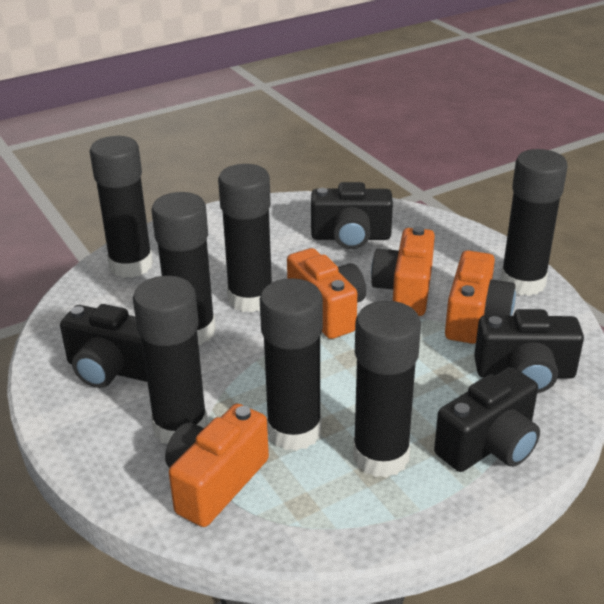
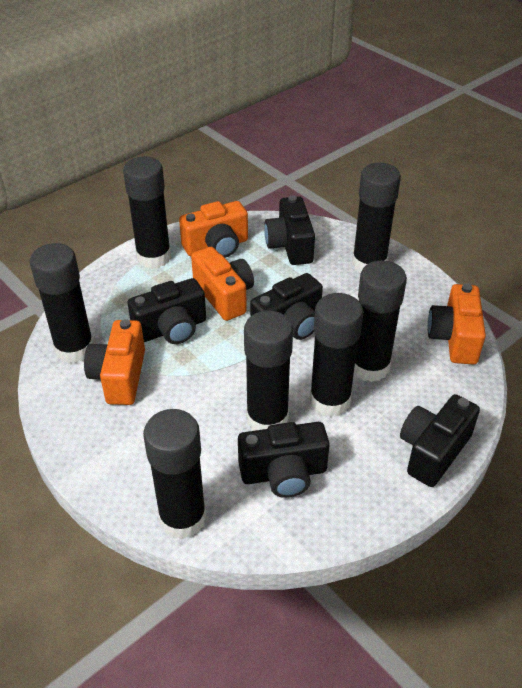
black camera: [60,304,147,388] [311,182,393,249] [434,367,540,472] [474,309,584,393] = 4 -> [127,278,206,344] [238,422,330,498] [250,273,323,340] [264,195,315,265] [400,394,480,487] = 5

